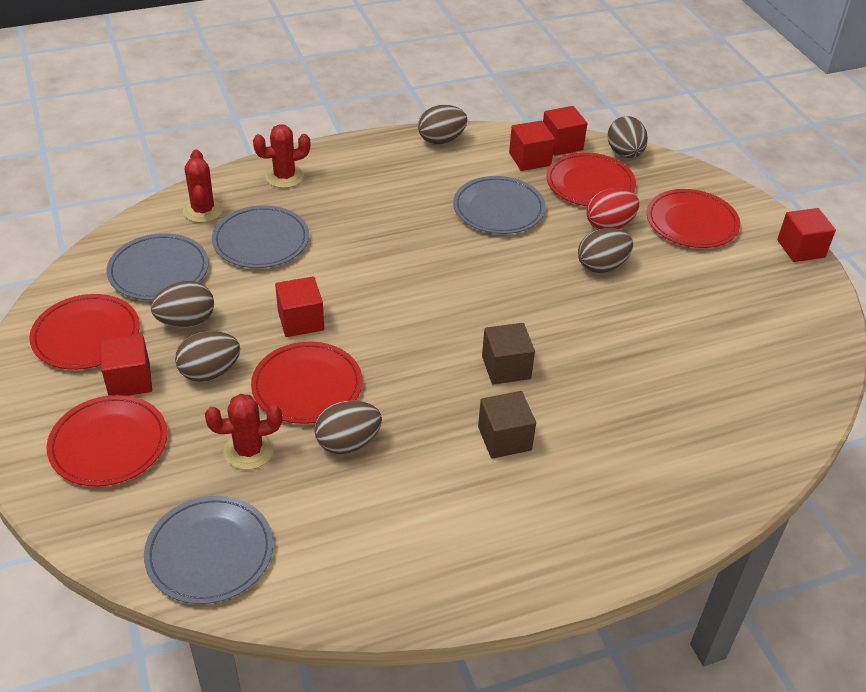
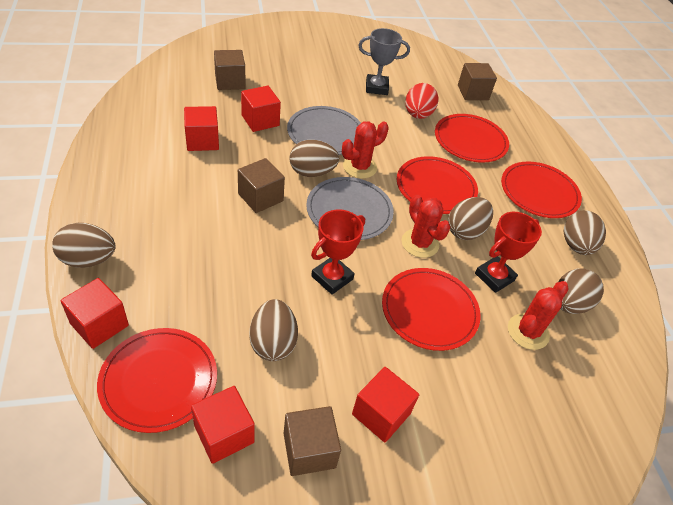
brown cube: [478,391,536,459] [482,323,535,384] = 2 -> [214,50,245,90] [238,158,285,213] [284,406,341,476] [458,63,497,100] = 4
grey plate: [106,233,209,300] [144,496,273,604] [212,205,309,268] [453,176,546,234] = 4 -> [287,106,361,155] [306,177,394,240] = 2
grey trophy: none = 0 -> [358,28,410,95] = 1
red trophy: none = 0 -> [311,209,365,295] [475,212,542,293] = 2

